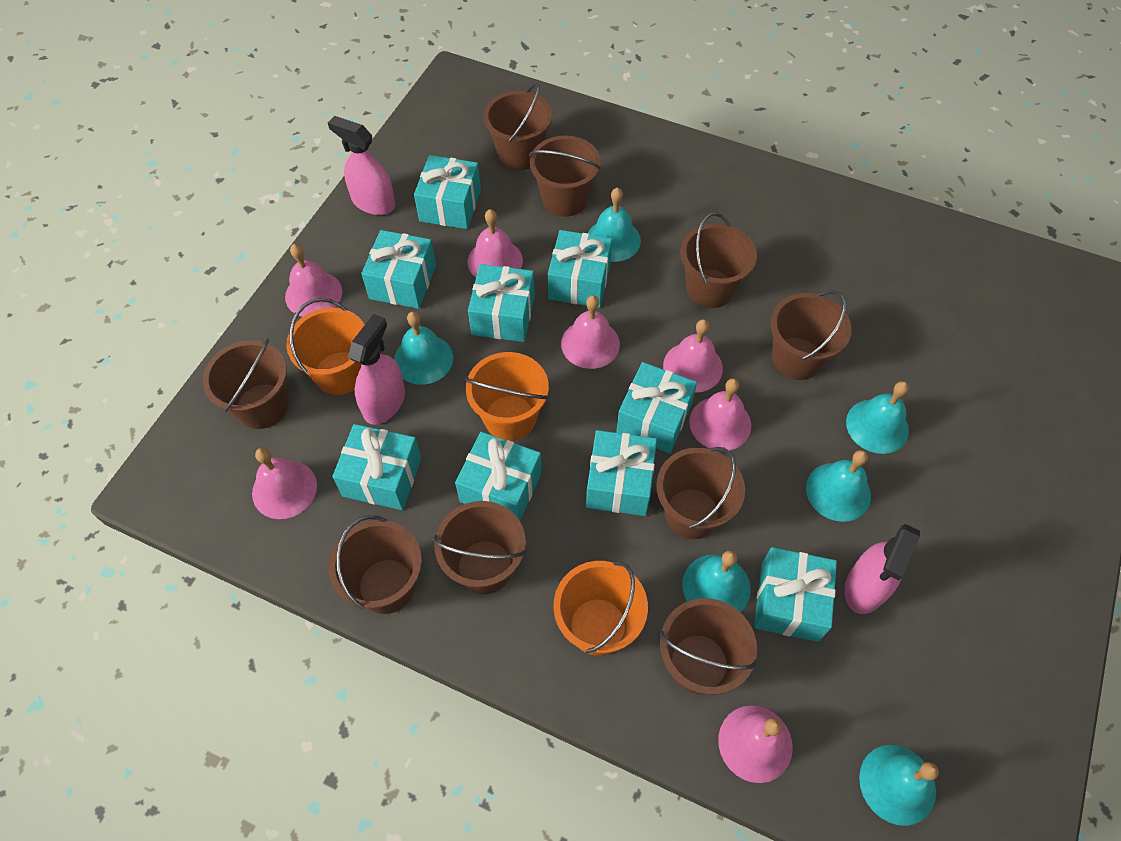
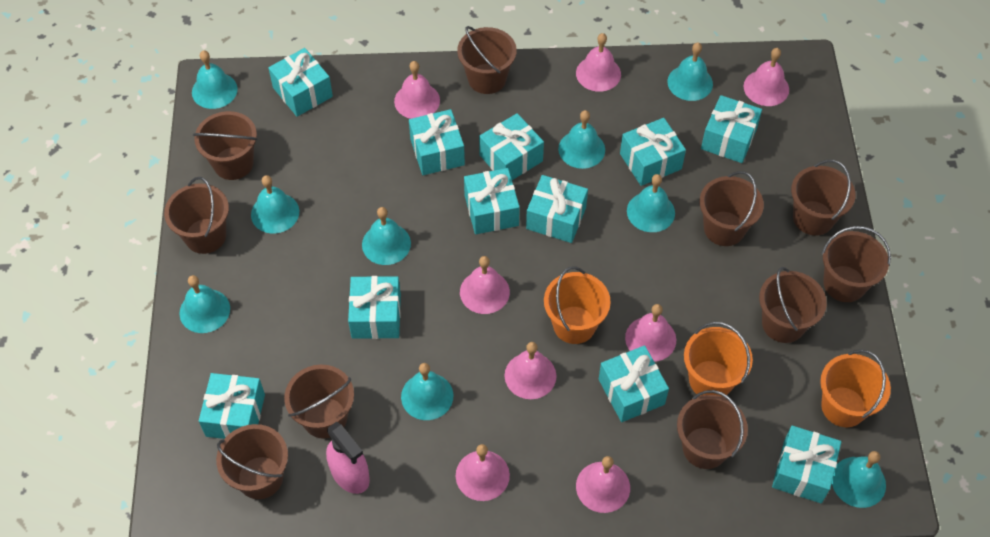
brown bucket: [203,339,289,429] [329,515,422,614] [433,501,527,594] [483,83,552,170] [529,136,601,217] [656,447,745,539] [659,598,758,695] [680,212,757,308] [771,290,852,380] = 9 -> [164,177,229,254] [193,111,258,180] [216,424,288,499] [284,365,354,439] [457,26,517,94] [677,390,748,469] [700,171,764,246] [759,267,827,343] [791,160,855,236] [821,226,891,302] = 10
pink bell: [252,448,317,519] [285,244,342,317] [467,209,523,277] [561,295,620,369] [663,319,723,393] [689,378,751,450] [718,705,793,783] = 7 -> [394,61,440,119] [456,444,510,501] [460,256,510,314] [505,342,557,399] [576,33,621,92] [576,456,630,513] [625,304,676,362] [744,48,789,106] = 8
pink spray bottle: [328,116,396,215] [348,314,405,425] [844,524,920,614] = 3 -> [326,422,370,494] = 1
turquoise bell: [394,311,453,385] [588,187,641,262] [682,551,751,612] [806,450,871,522] [846,381,909,454] [859,745,939,826] = 6 -> [179,275,230,333] [192,50,238,109] [251,175,299,234] [362,207,411,265] [401,363,453,420] [558,110,605,169] [627,174,675,232] [667,42,713,101] [832,451,886,508] = 9
turquoise gift: [332,424,421,510] [361,230,436,309] [414,155,481,229] [455,432,542,521] [468,264,535,342] [548,230,612,308] [586,430,657,516] [616,362,697,453] [754,547,837,642] = 9 -> [199,373,265,439] [268,48,333,117] [348,276,401,339] [409,109,465,175] [464,168,520,234] [479,113,544,180] [526,175,588,243] [599,345,669,422] [620,118,686,186] [701,95,762,163] [772,425,841,503] = 11

